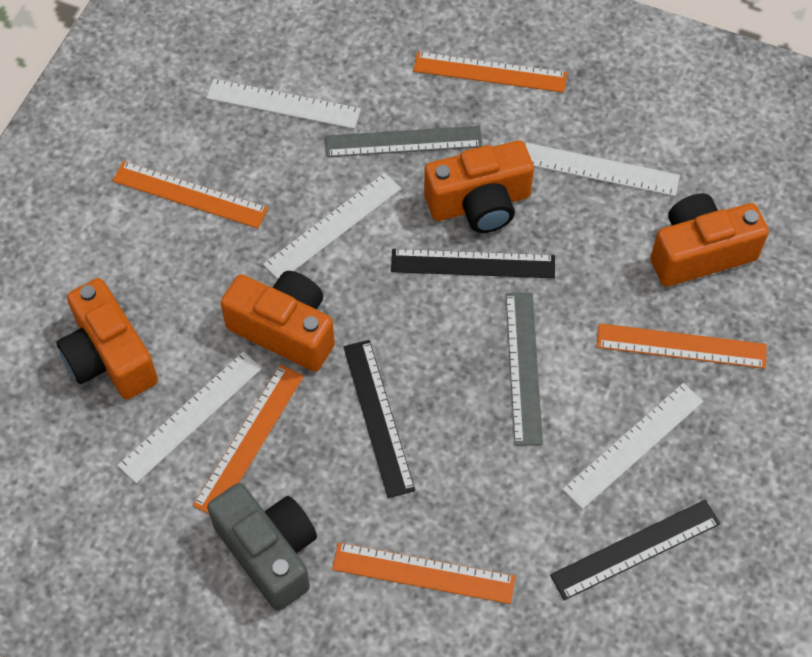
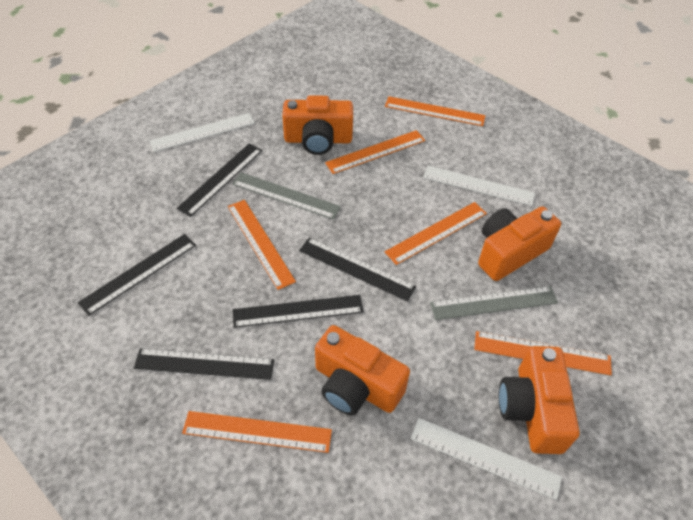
black ruler: [343,340,415,498] [391,249,555,278] [550,500,720,600] = 3 -> [78,234,196,316] [134,348,275,380] [177,143,263,217] [232,295,364,328] [299,237,416,301] = 5
grey camera: [207,483,317,611] = 1 -> none = 0
orange ruler: [113,161,268,228] [193,364,304,514] [332,542,516,604] [413,52,567,93] [597,323,767,369] = 5 -> [182,411,332,453] [228,200,296,290] [325,130,425,174] [385,96,486,126] [385,202,487,265] [474,331,612,375] = 6
white ruler: [117,352,262,484] [206,79,361,129] [263,173,402,279] [525,142,680,196] [562,383,703,509] = 5 -> [149,113,255,152] [411,418,562,500] [423,166,535,206] = 3

